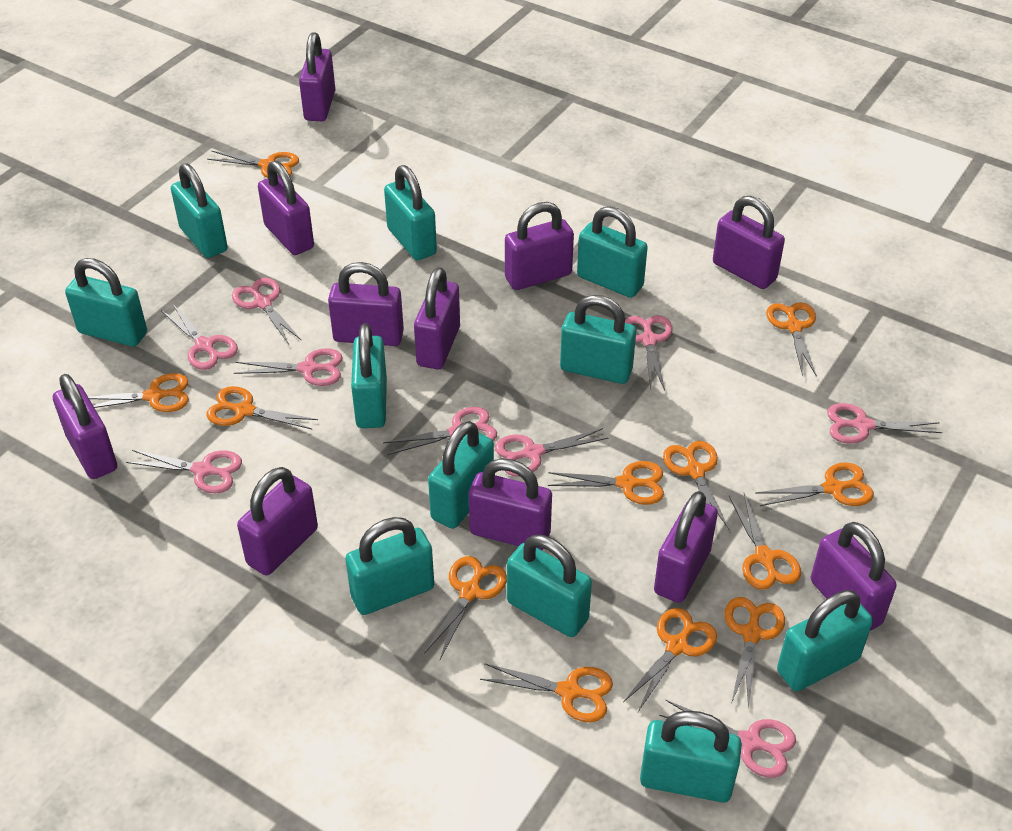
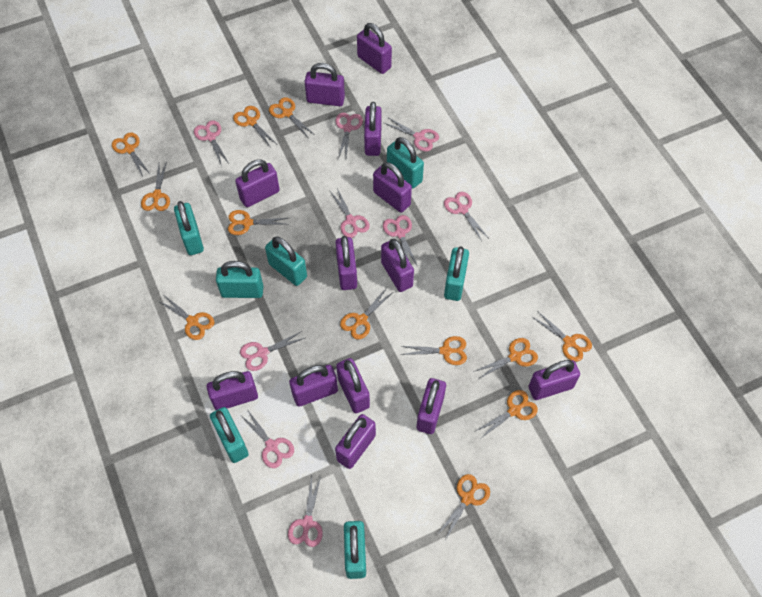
purple padlock: [53,374,117,479] [237,467,318,575] [258,161,314,255] [299,32,335,121] [328,262,404,346] [414,267,460,369] [469,458,552,550] [505,202,574,290] [654,491,718,603] [713,196,785,289] [811,522,897,631] = 11 -> [207,371,258,410] [235,159,280,207] [289,365,338,407] [304,63,345,106] [335,236,357,290] [335,414,376,469] [336,358,370,413] [357,23,392,74] [364,102,382,156] [373,162,412,213] [381,239,414,292] [417,378,446,434] [529,360,580,400] = 13
turquoise padlock: [65,258,147,347] [171,163,228,258] [345,517,434,615] [351,323,387,428] [384,165,437,260] [428,421,494,529] [507,535,592,637] [560,295,636,384] [577,206,648,298] [640,711,742,803] [777,590,873,691] = 11 -> [174,201,204,255] [210,407,249,463] [216,261,263,298] [265,236,307,286] [344,521,366,579] [387,137,424,188] [444,246,469,301] = 7

